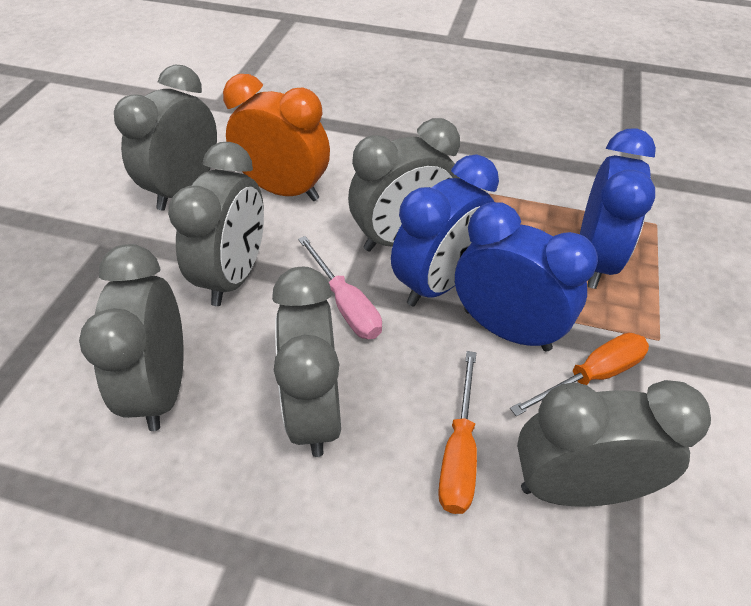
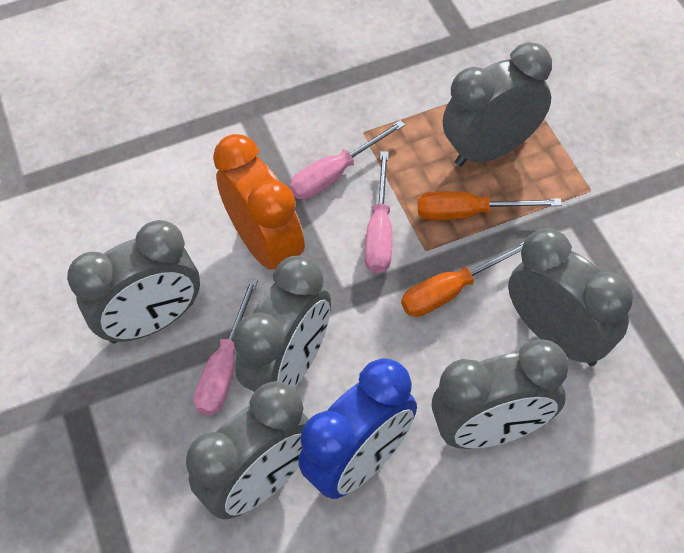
blue clock: [391,154,499,307] [455,202,598,352] [580,128,656,289] = 3 -> [298,358,417,499] = 1
pink screwdriver: [298,236,382,339] = 1 -> [193,278,258,416] [289,120,405,200] [365,151,392,274] = 3

